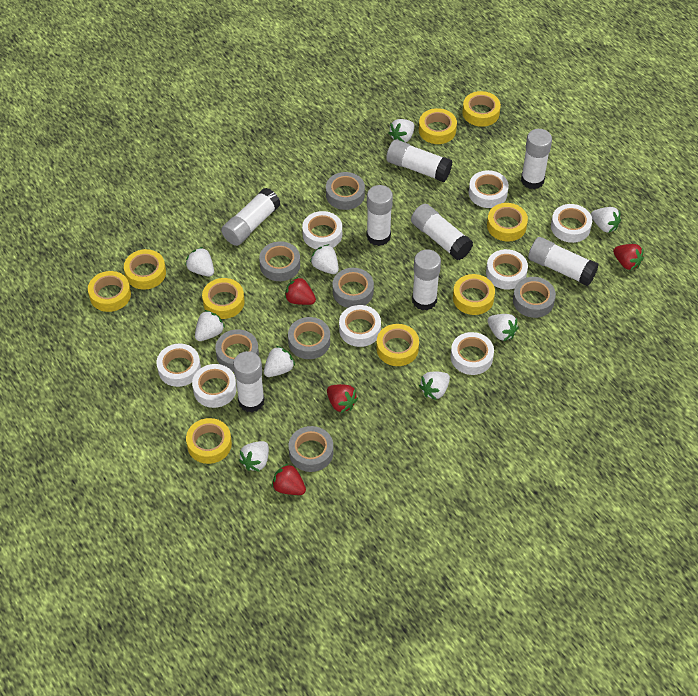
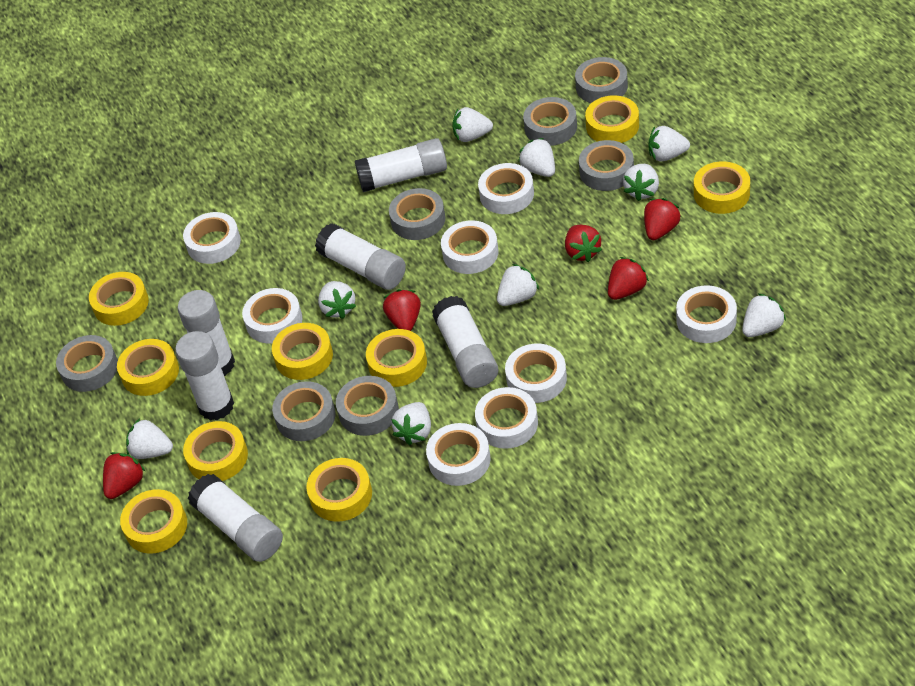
red strawberry: [272,463,306,495] [284,276,316,305] [327,384,358,413] [613,244,644,270] = 4 -> [103,452,146,499] [383,289,421,331] [565,225,602,262] [608,257,649,300] [644,198,681,240] = 5
white glue stick: [221,188,280,246] [233,351,265,412] [367,185,393,246] [386,140,453,182] [411,204,473,260] [412,249,441,311] [521,129,552,189] [528,237,598,286] = 8 -> [175,331,234,421] [177,290,235,376] [188,474,283,562] [315,223,406,290] [355,138,447,192] [432,296,498,388] = 6

